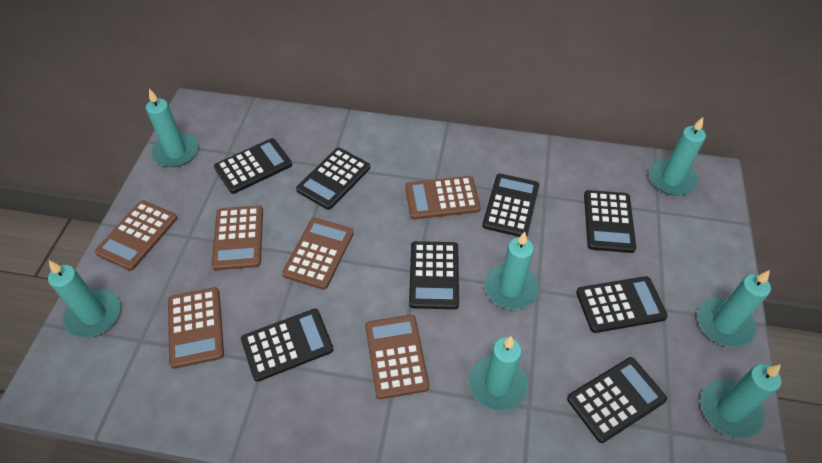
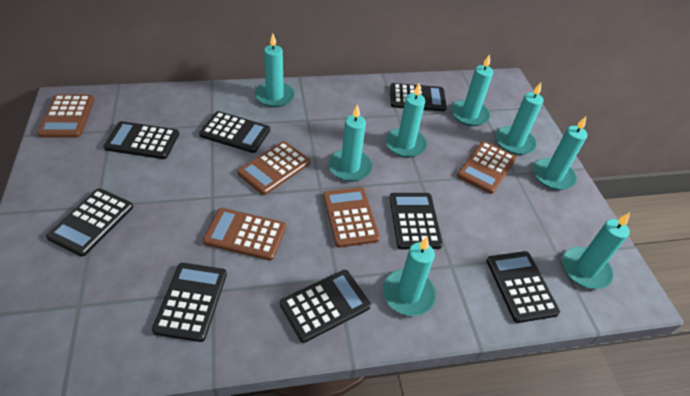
brown calculator: [95,200,177,271] [168,287,224,369] [211,205,263,270] [282,218,354,290] [365,315,429,399] [405,176,481,220] = 6 -> [37,94,94,138] [203,208,286,261] [237,141,310,195] [323,187,380,248] [457,141,517,194] = 5
turquoise candle: [48,261,121,338] [146,89,199,167] [469,336,528,411] [485,232,539,310] [649,117,706,196] [698,270,771,347] [701,364,781,439] = 7 -> [255,34,295,107] [328,104,373,181] [383,237,436,316] [385,82,427,157] [451,54,493,126] [496,82,543,155] [533,116,587,190] [562,212,630,289] = 8

